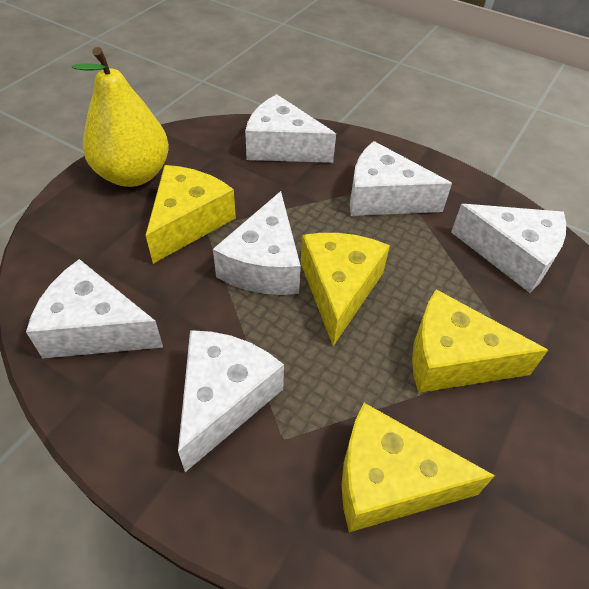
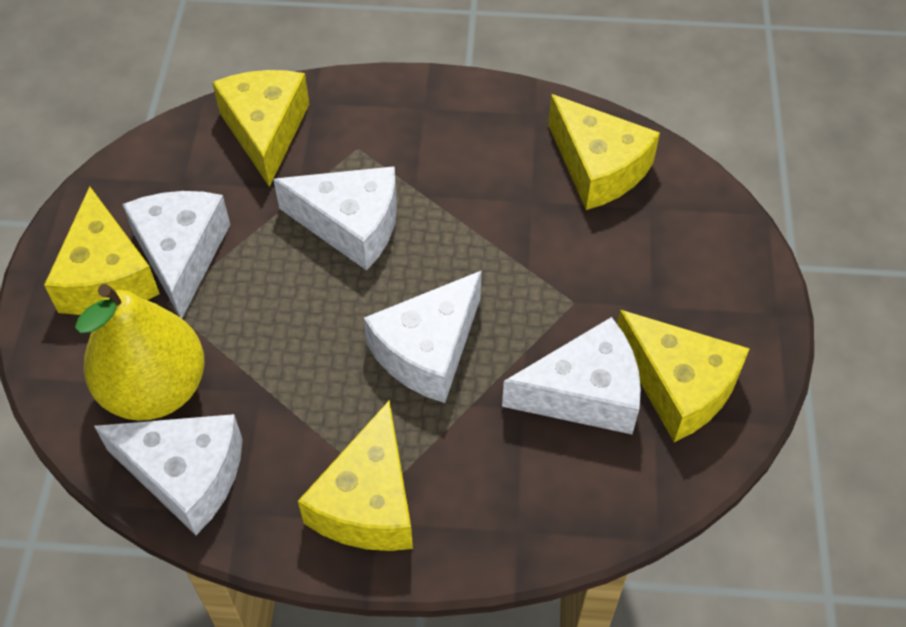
white cheese: [26,259,163,359] [178,330,284,472] [213,191,301,295] [245,94,336,163] [350,141,452,216] [451,204,566,293] = 6 -> [94,414,243,535] [122,191,230,318] [273,166,397,271] [364,271,481,403] [502,317,641,434] = 5
yellow cheese: [146,165,236,264] [301,233,390,346] [342,403,495,532] [412,289,548,393] = 4 -> [44,186,160,315] [212,70,310,187] [298,400,413,551] [548,94,660,210] [617,310,750,442] = 5

